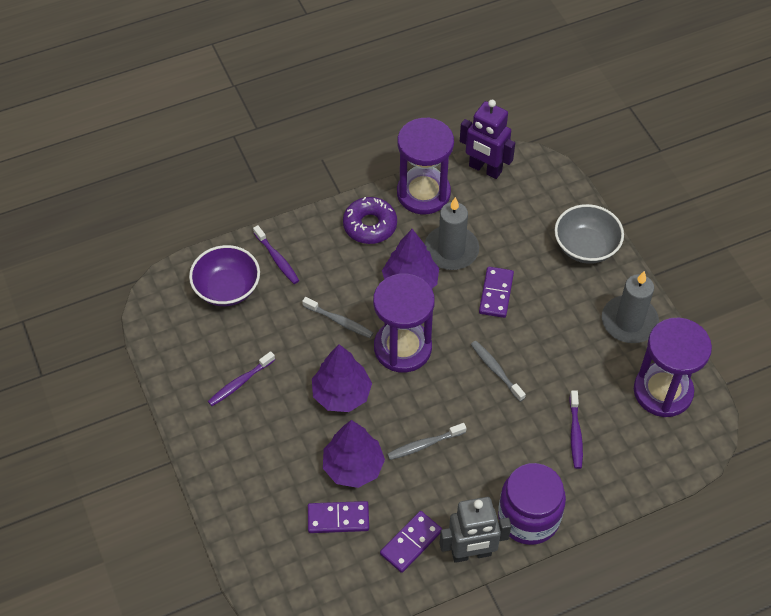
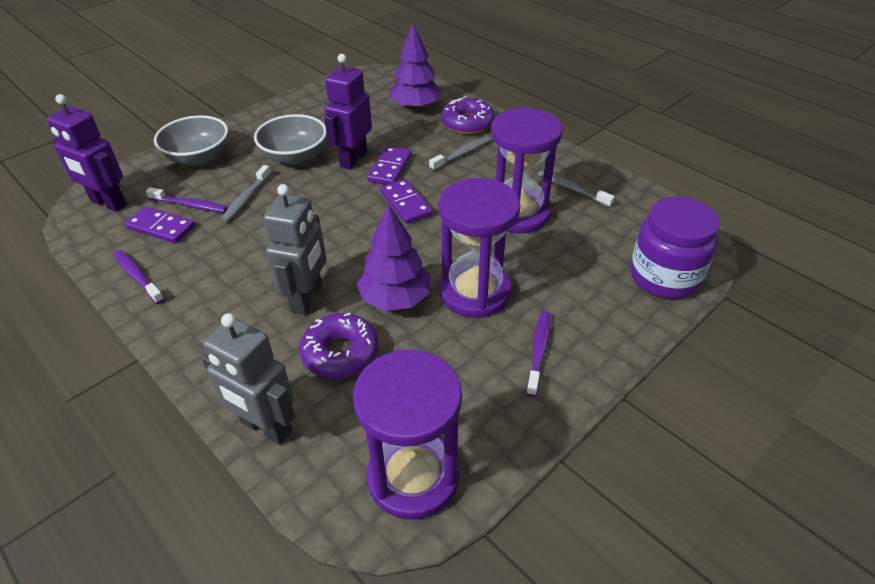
grey bowl: [555,204,624,264] = 1 -> [154,115,228,166] [254,114,327,165] = 2
grey candle: [424,197,479,270] [602,271,659,343] = 2 -> none = 0
grey robot: [439,497,511,563] = 1 -> [201,313,295,445] [264,184,326,315] = 2
purple bowl: [189,245,260,306] = 1 -> none = 0
purple donut: [343,197,397,244] = 1 -> [299,313,379,379] [441,96,495,134] = 2
purple robot: [460,100,515,179] = 1 -> [47,94,127,212] [324,54,372,170] = 2
purple tree: [312,344,372,412] [323,420,385,488] [382,229,439,288] = 3 -> [356,204,431,311] [390,23,442,110] = 2

